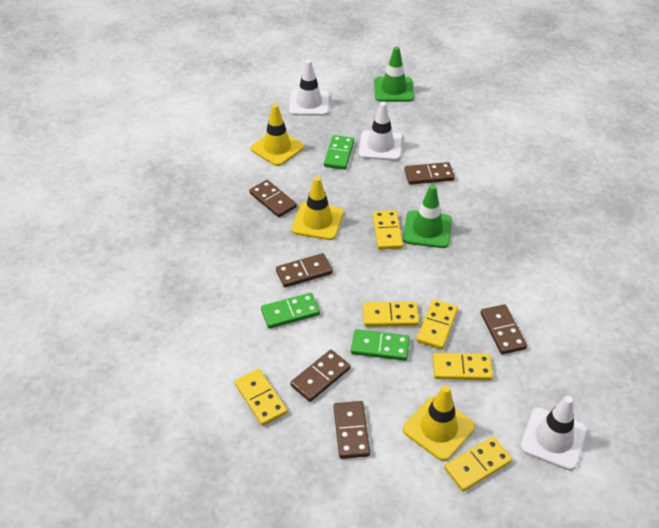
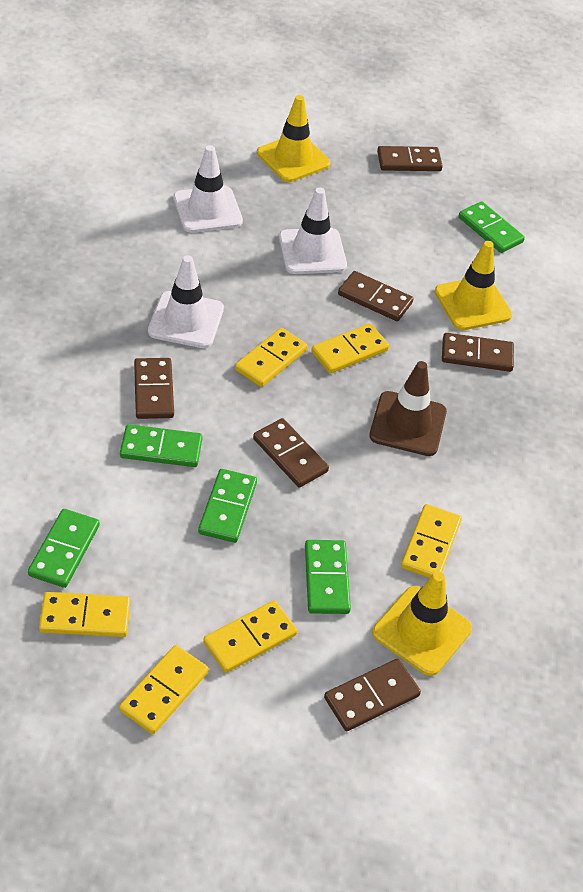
brown traffic cone: none = 0 -> [369,361,447,456] = 1
green domino: [261,293,320,329] [324,135,354,170] [351,329,410,361] = 3 -> [28,509,100,588] [120,424,203,467] [198,469,257,543] [305,540,351,614] [458,201,525,253] = 5
green traffic cone: [374,46,414,102] [403,185,452,248] = 2 -> none = 0

